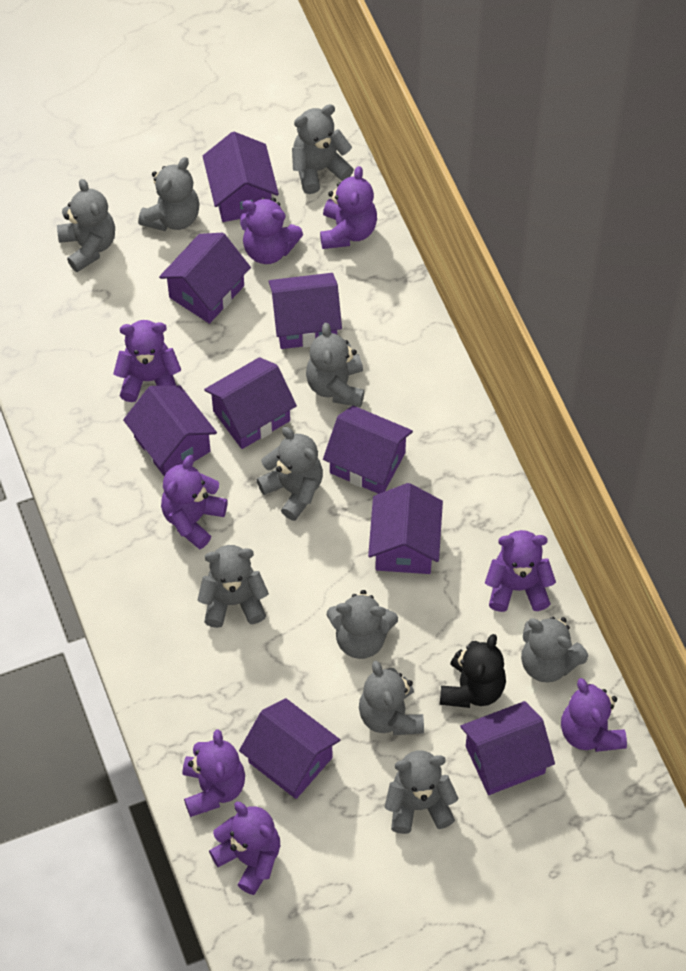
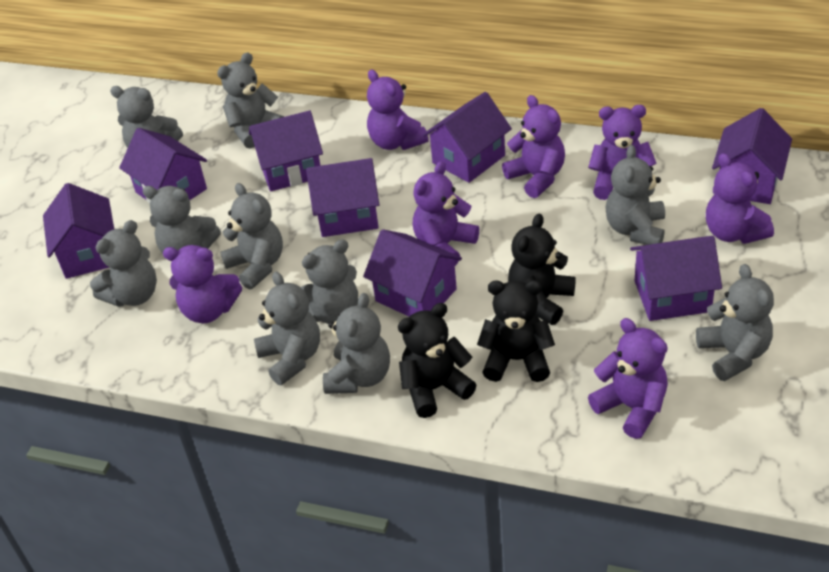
black teddy bear: [440,634,506,708] = 1 -> [398,303,476,418] [477,280,555,382] [508,214,576,325] = 3
purple house: [123,385,217,477] [159,233,251,324] [203,132,279,222] [204,357,297,449] [239,698,340,799] [269,273,342,349] [323,406,413,494] [368,483,443,574] [460,701,555,795] = 9 -> [43,183,114,279] [119,128,207,203] [249,110,323,191] [306,158,379,237] [363,229,462,317] [423,92,512,183] [630,236,722,321] [712,108,792,204] = 8
purple teddy bear: [113,320,181,402] [161,455,228,549] [182,729,245,817] [209,802,280,895] [240,198,303,264] [320,166,377,249] [485,530,556,612] [561,678,627,752] = 8 -> [163,245,242,323] [367,70,429,150] [413,161,479,266] [502,95,565,198] [588,105,657,200] [588,318,668,439] [706,153,774,244] = 7

